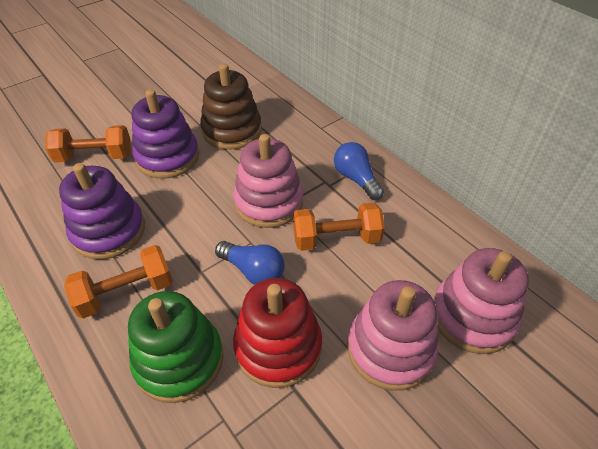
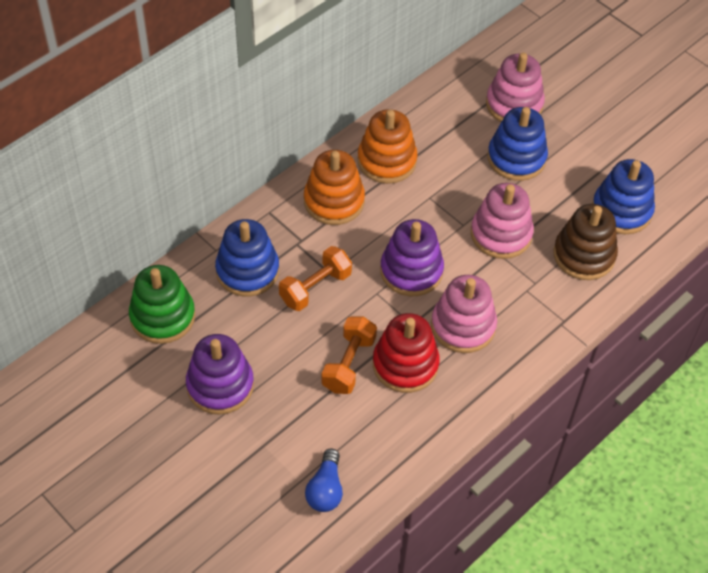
blue light bulb: [215,241,285,285] [334,142,384,200] = 2 -> [305,449,343,512] = 1
blue stacking toy: none = 0 -> [215,219,279,297] [487,107,548,181] [592,159,655,234] = 3
orange dumbbell: [45,125,131,163] [64,245,173,319] [293,202,385,251] = 3 -> [279,246,352,311] [322,317,377,394] = 2
orange stacking toy: none = 0 -> [304,150,365,225] [357,109,418,184] = 2

